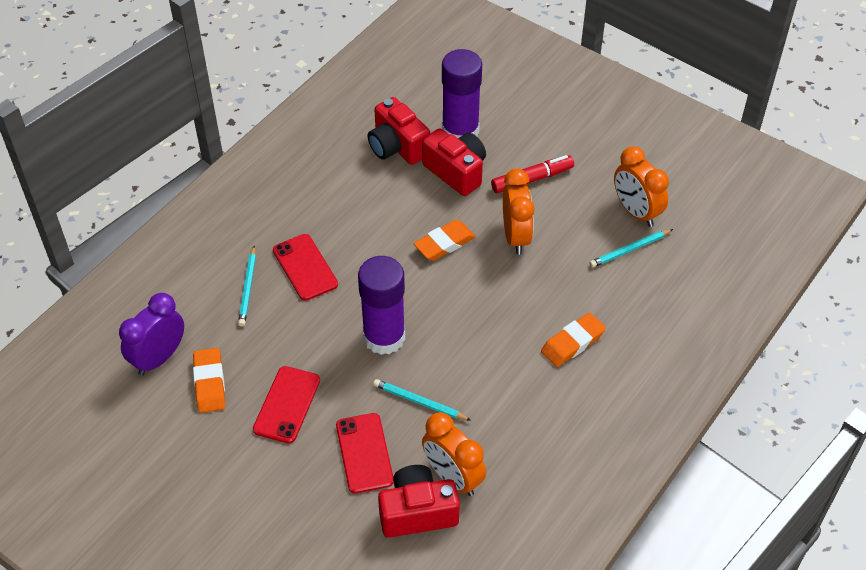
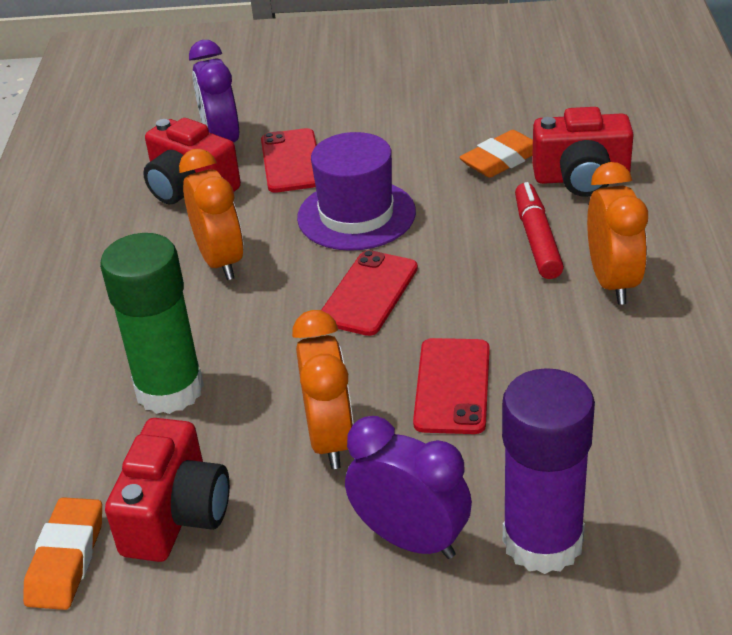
green glue stick: none = 0 -> [100,233,204,414] = 1
orange eraser: [193,348,225,413] [413,220,476,261] [541,313,606,367] = 3 -> [23,497,102,610] [459,130,533,178] = 2
purple clock: [119,293,184,375] = 1 -> [189,40,239,142] [345,416,472,559] = 2
purple glue stick: [358,256,405,355] [442,49,482,138] = 2 -> [502,368,595,574] = 1
purple hat: none = 0 -> [297,132,416,251] = 1
turquoise pencil: [238,246,256,327] [373,379,471,421] [590,229,673,268] = 3 -> none = 0

